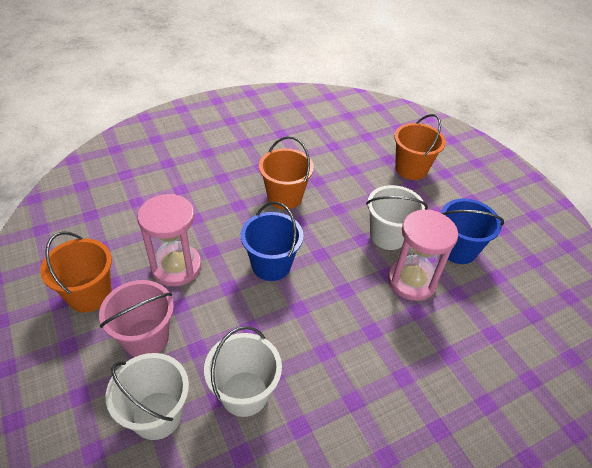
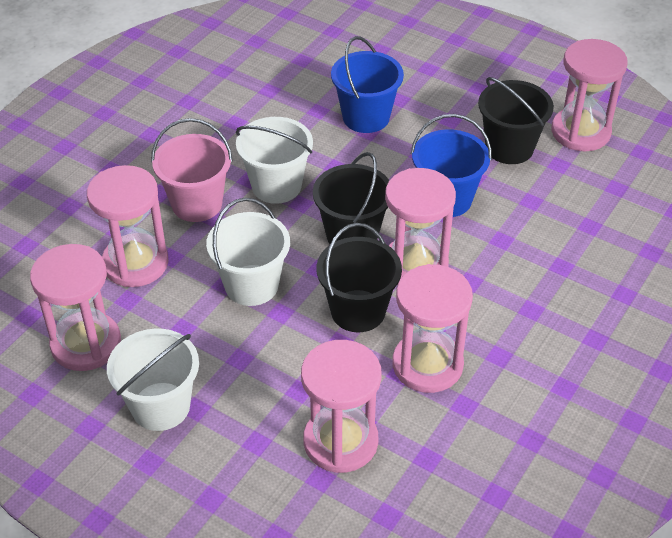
black bucket: none = 0 -> [313,152,389,244] [316,223,402,332] [478,77,554,164] = 3
orange bucket: [40,232,112,312] [259,136,314,210] [394,114,446,180] = 3 -> none = 0
pink hourglass: [137,194,202,287] [388,210,458,301] = 2 -> [30,244,121,371] [87,165,169,287] [301,340,382,473] [385,168,456,285] [392,264,473,393] [551,39,628,151] = 6

